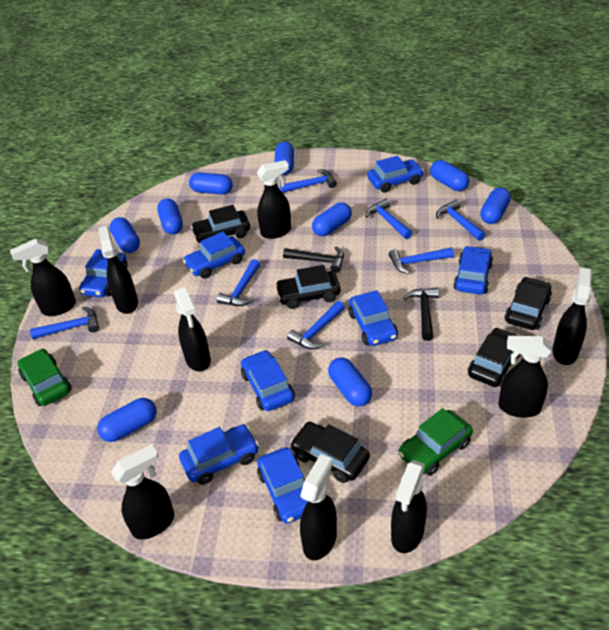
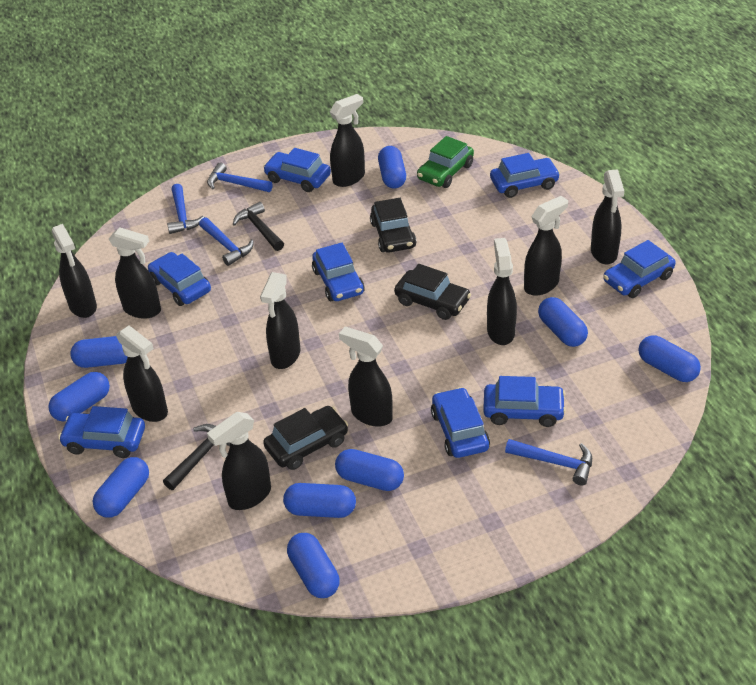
black car: [191,205,250,243] [275,265,341,309] [290,422,370,483] [468,328,521,387] [504,277,552,330] = 5 -> [263,406,348,470] [370,198,416,252] [394,264,471,320] = 3
black spray bottle: [10,239,76,316] [98,226,138,314] [111,444,174,540] [174,287,211,372] [256,160,291,239] [300,454,337,560] [391,460,427,553] [498,336,551,418] [552,267,592,365] = 9 -> [52,224,97,318] [109,227,161,319] [116,325,168,422] [207,412,271,510] [260,272,300,369] [330,94,365,187] [339,327,393,427] [487,238,517,345] [524,196,568,296] [591,169,624,264] = 10
blue hammer: [30,307,99,339] [217,259,260,306] [280,169,337,193] [287,301,345,349] [365,199,412,239] [389,248,454,274] [436,199,485,241] = 7 -> [167,184,204,234] [199,217,253,266] [207,163,273,192] [505,439,592,486] = 4
green car: [18,349,72,406] [398,408,473,476] = 2 -> [417,136,474,188] = 1

